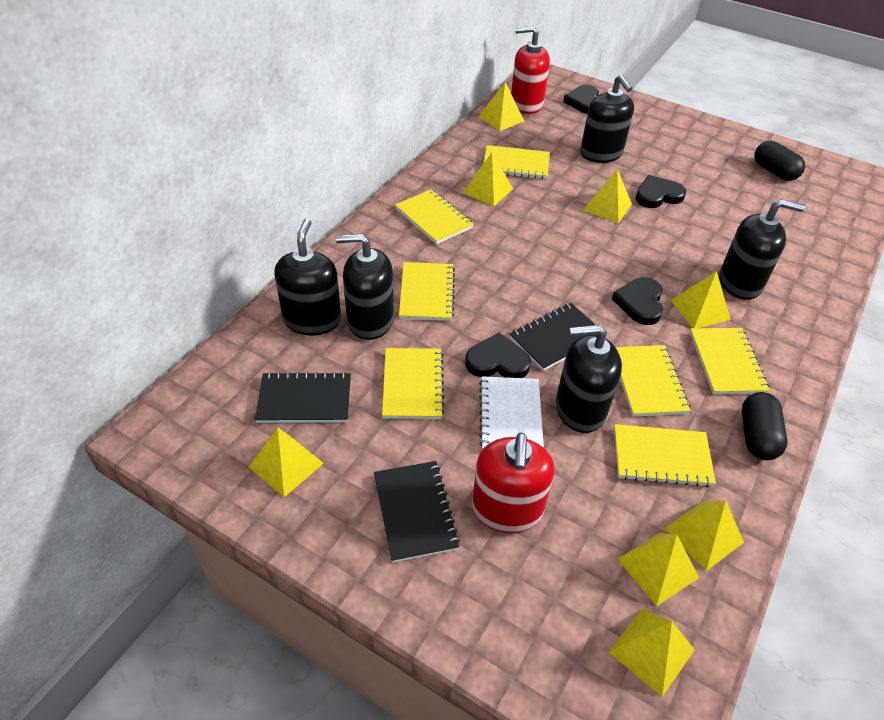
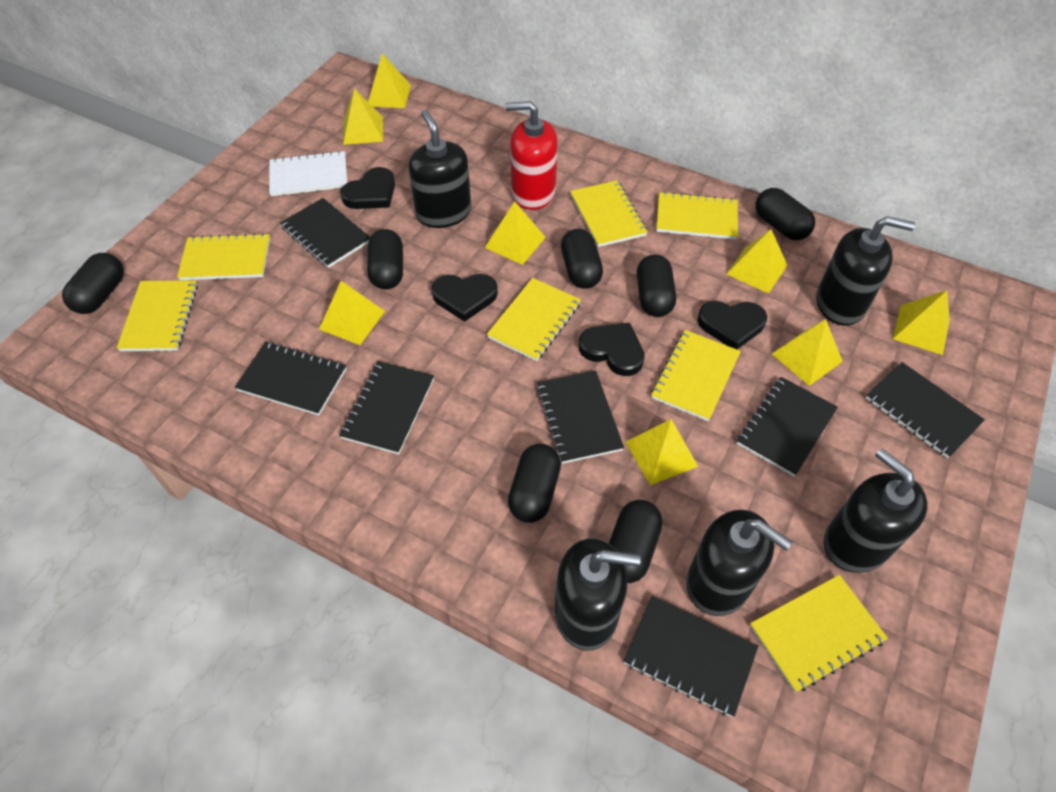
black capsule: [742,392,788,460] [754,141,805,181] = 2 -> [62,253,124,314] [367,229,403,290] [508,443,561,523] [561,229,603,289] [609,500,662,583] [637,254,676,317] [755,188,815,240] = 7
black notebook: [255,372,351,423] [374,461,460,563] [509,303,597,371] = 3 -> [235,342,346,415] [280,198,370,268] [339,361,434,454] [537,370,624,464] [624,596,758,717] [737,377,838,476] [866,362,985,458] = 7
red soap dispenser: [472,433,555,533] [511,26,550,114] = 2 -> [506,101,558,210] = 1

